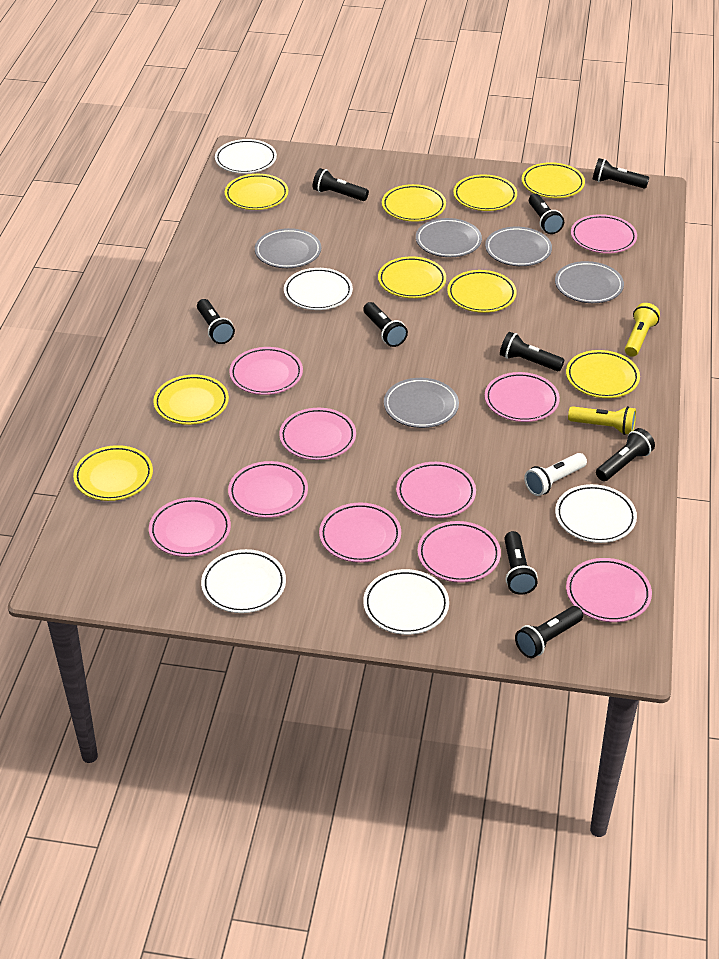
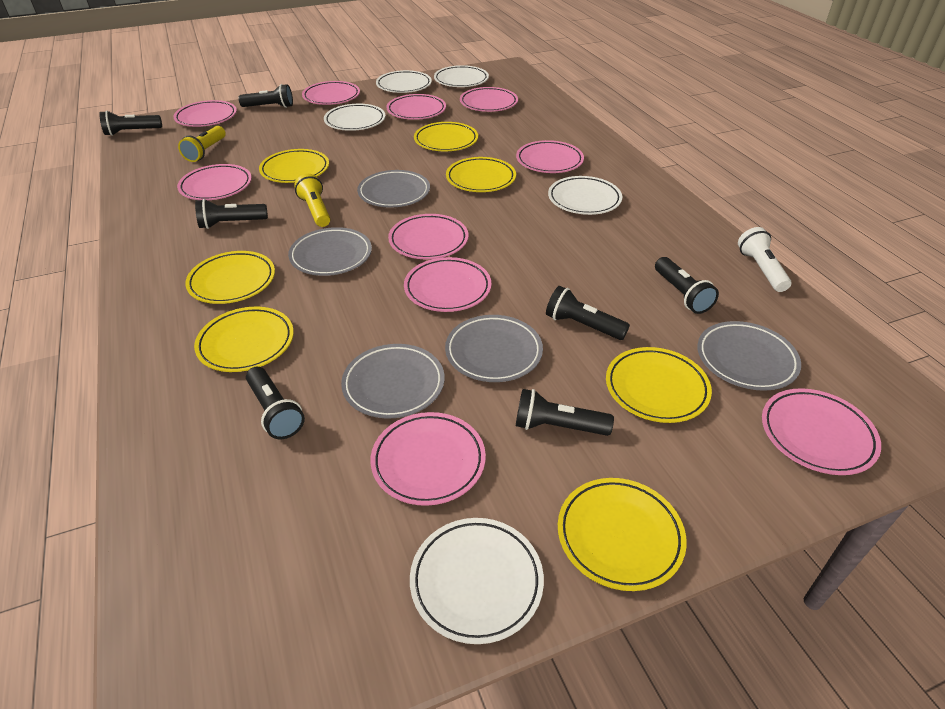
black flashlight: [197,299,235,344] [313,168,369,201] [363,302,408,347] [500,332,564,371] [504,531,538,595] [515,606,583,658] [529,194,564,234] [593,158,649,189] [596,428,655,481] = 9 -> [99,111,162,136] [195,199,268,229] [238,84,293,108] [246,367,305,439] [516,389,614,436] [546,286,630,340] [655,257,719,314] = 7
yellow plate: [73,445,153,501] [153,375,229,425] [225,174,288,210] [378,256,446,298] [382,184,446,222] [447,270,517,313] [453,174,517,211] [522,162,585,198] [566,350,640,398] = 9 -> [185,251,275,304] [194,307,294,372] [259,149,329,183] [414,122,478,151] [446,157,516,192] [558,478,687,591] [606,347,712,423] = 7

